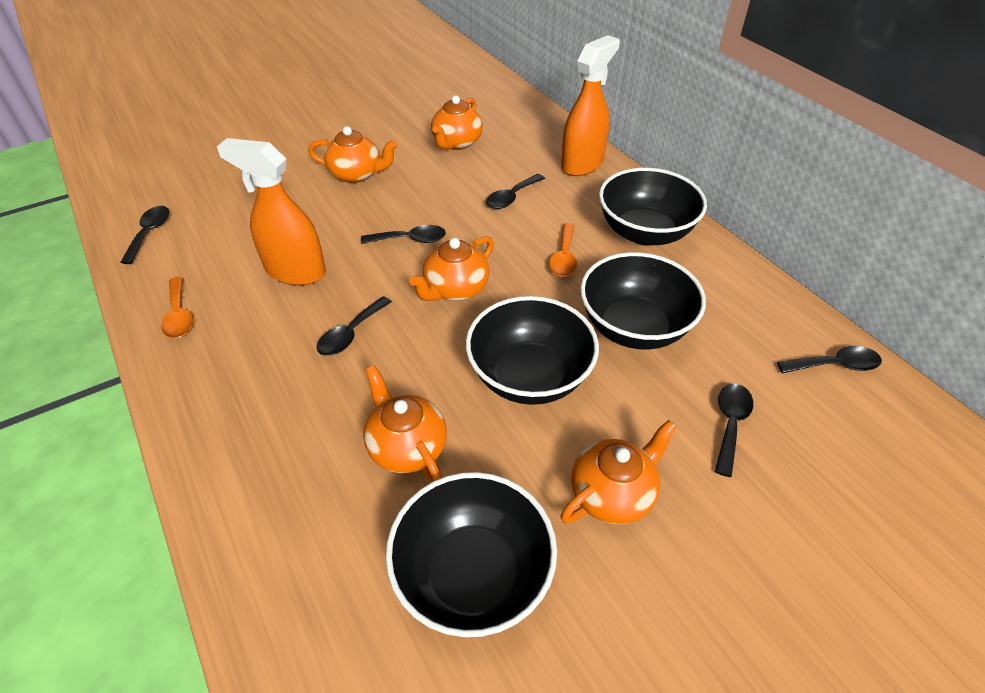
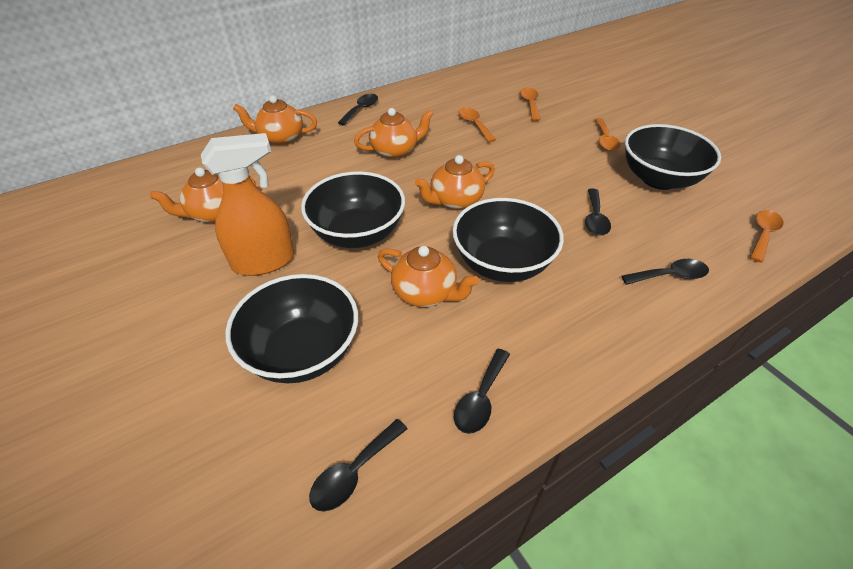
black spoon: [120,206,169,264] [316,296,392,356] [361,225,446,244] [486,174,545,209] [715,384,753,477] [777,346,882,373] = 6 -> [309,419,408,512] [338,94,378,125] [454,349,510,434] [585,188,611,236] [621,259,709,285] = 5
orange spoon: [161,277,193,338] [549,223,577,277] = 2 -> [458,107,496,142] [520,87,540,121] [594,118,620,151] [750,210,783,263] = 4
orange spray bottle: [217,138,326,285] [561,35,620,176] = 2 -> [201,133,294,276] = 1

